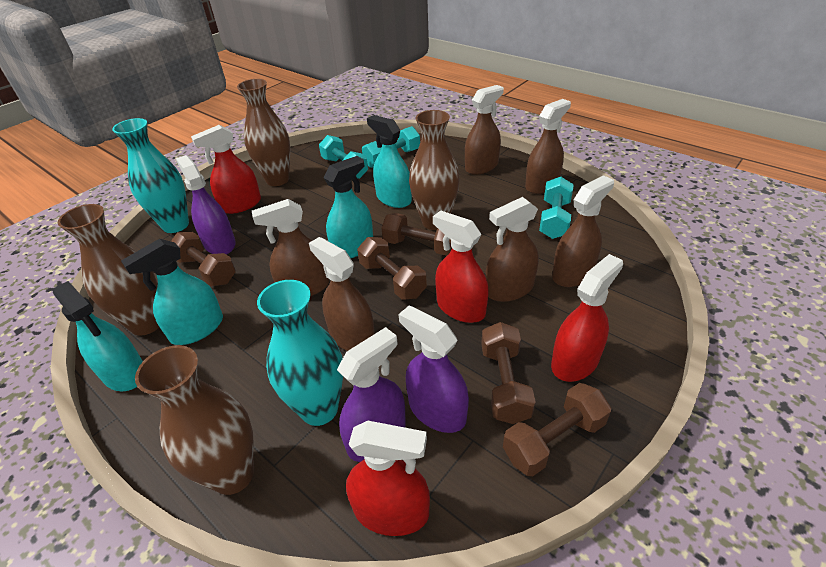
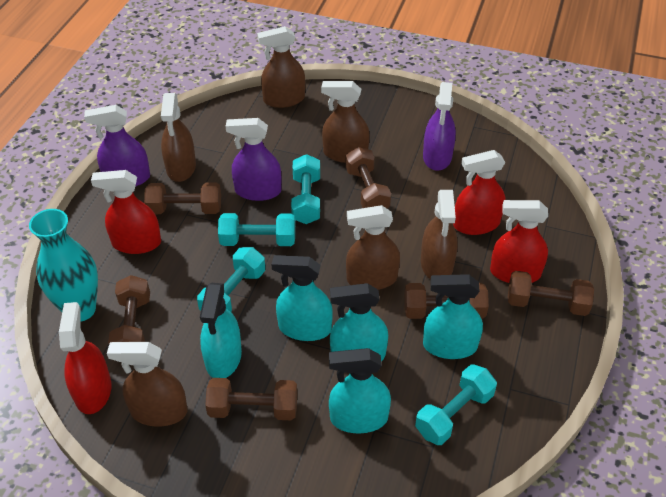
brown dumbbell: [171,232,236,286] [357,237,427,300] [382,213,452,256] [481,322,536,424] [503,383,611,476] = 5 -> [108,275,150,344] [144,182,221,214] [205,378,297,420] [345,147,391,208] [404,283,489,319] [508,271,594,316] = 6
brown vase: [58,204,159,336] [135,345,254,495] [237,79,290,186] [409,110,460,230] = 4 -> none = 0
turquoise dumbbell: [319,135,368,179] [362,126,420,168] [539,177,573,239] = 3 -> [197,247,265,312] [218,213,295,246] [291,154,320,224] [415,365,497,445] = 4
turquoise spray bottle: [53,281,143,391] [121,239,223,345] [324,156,373,258] [367,115,412,208] = 4 -> [200,283,242,378] [271,255,333,341] [329,348,391,433] [330,283,388,361] [423,274,483,359] = 5
turquoise vase: [112,118,189,233] [257,280,343,426] = 2 -> [29,209,98,322] = 1

